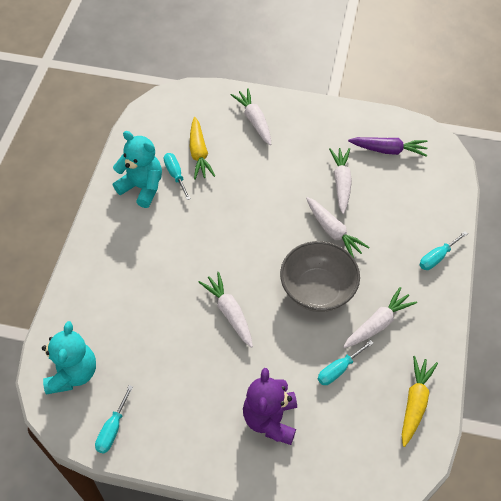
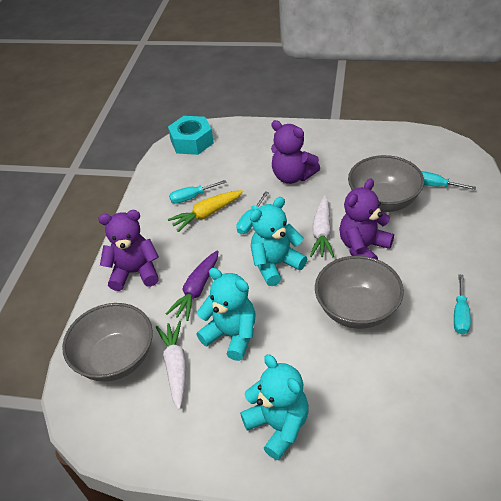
grey bowl: [280,241,360,312] = 1 -> [62,303,153,381] [315,256,404,329] [348,155,424,212] = 3
purple teddy bear: [243,368,297,445] = 1 -> [98,210,159,291] [271,120,320,184] [339,179,394,259] = 3
turquoise nut: none = 0 -> [168,116,214,155] = 1
turquoise teddy bear: [42,321,96,394] [113,131,162,208] = 2 -> [196,268,256,361] [240,354,309,460] [250,197,307,286] = 3
white carrot: [199,272,253,348] [230,88,271,145] [306,197,370,258] [329,148,352,214] [343,287,417,348] = 5 -> [156,321,186,410] [310,196,334,257] = 2
yellow carrot: [190,117,215,180] [402,356,438,447] = 2 -> [168,190,243,232] = 1

